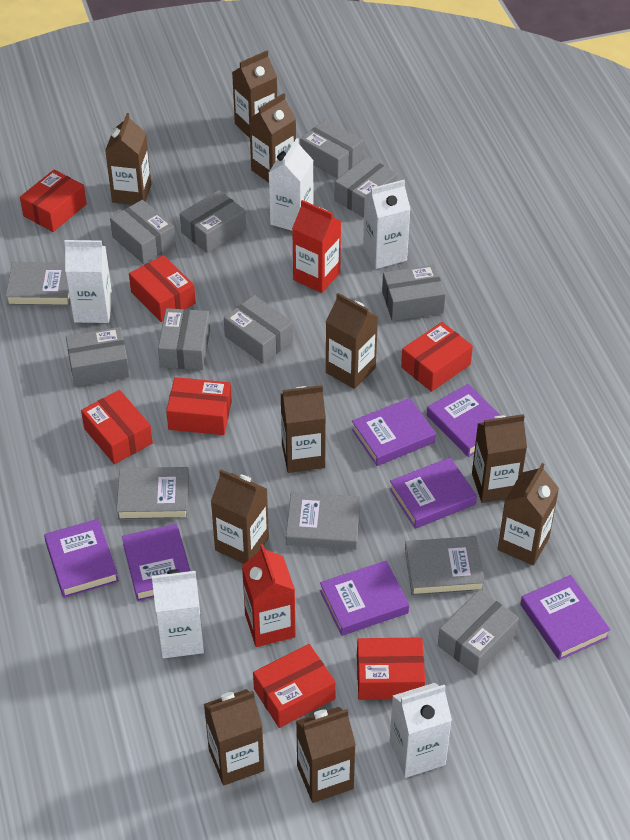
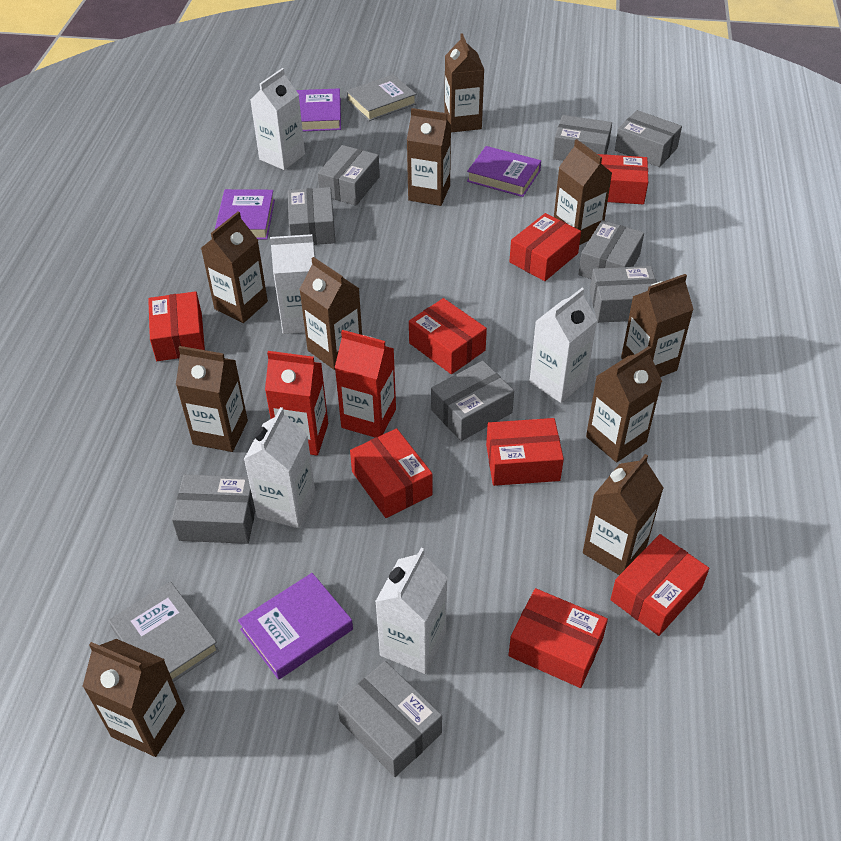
grey book: [5,262,70,306] [116,467,189,520] [286,492,361,550] [405,536,485,596] = 4 -> [109,582,219,682] [346,74,416,121] = 2
purple book: [44,519,119,598] [122,524,190,601] [320,560,409,636] [352,398,436,466] [390,457,477,529] [427,384,501,457] [520,575,611,660] = 7 -> [215,189,275,239] [238,573,353,680] [296,88,341,131] [467,146,541,197] = 4
red box: [20,170,87,232] [81,390,153,464] [129,255,196,322] [166,377,232,435] [253,644,336,728] [357,637,425,700] [401,322,473,392] = 7 -> [148,291,205,361] [350,428,433,518] [409,298,487,374] [486,418,564,486] [508,588,608,688] [509,213,581,281] [598,154,648,204] [610,534,709,636] = 8

